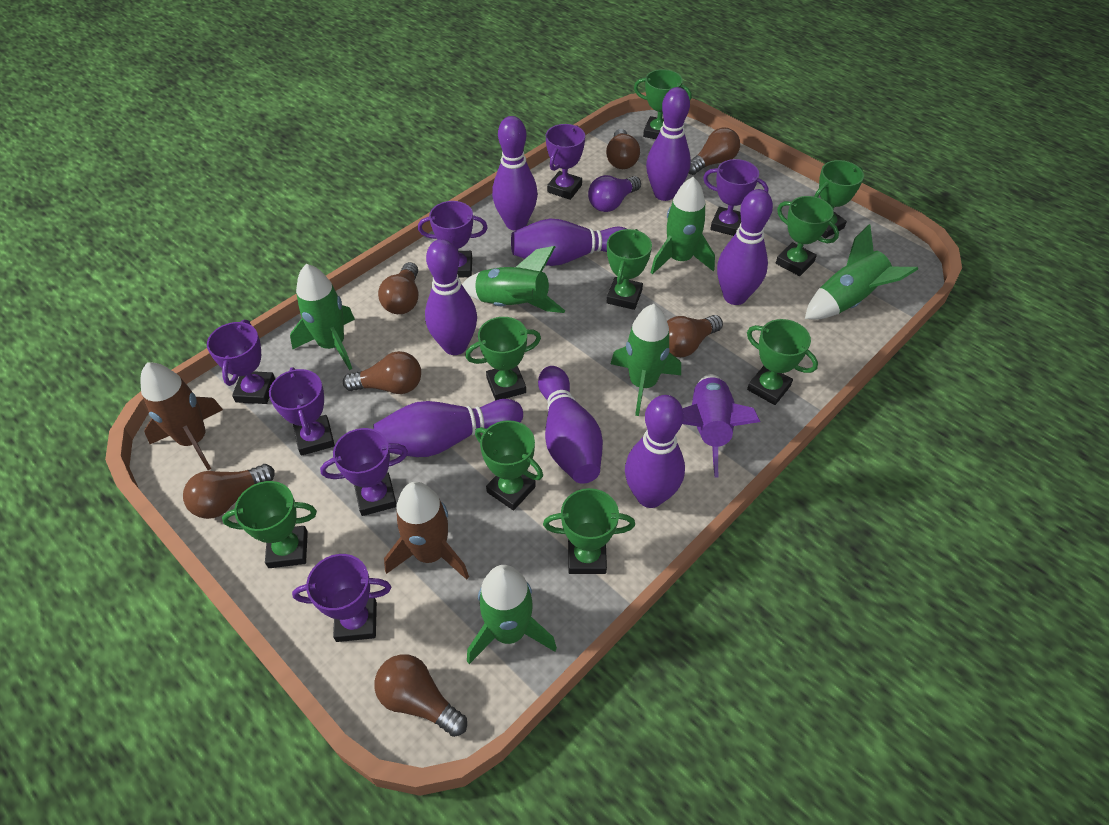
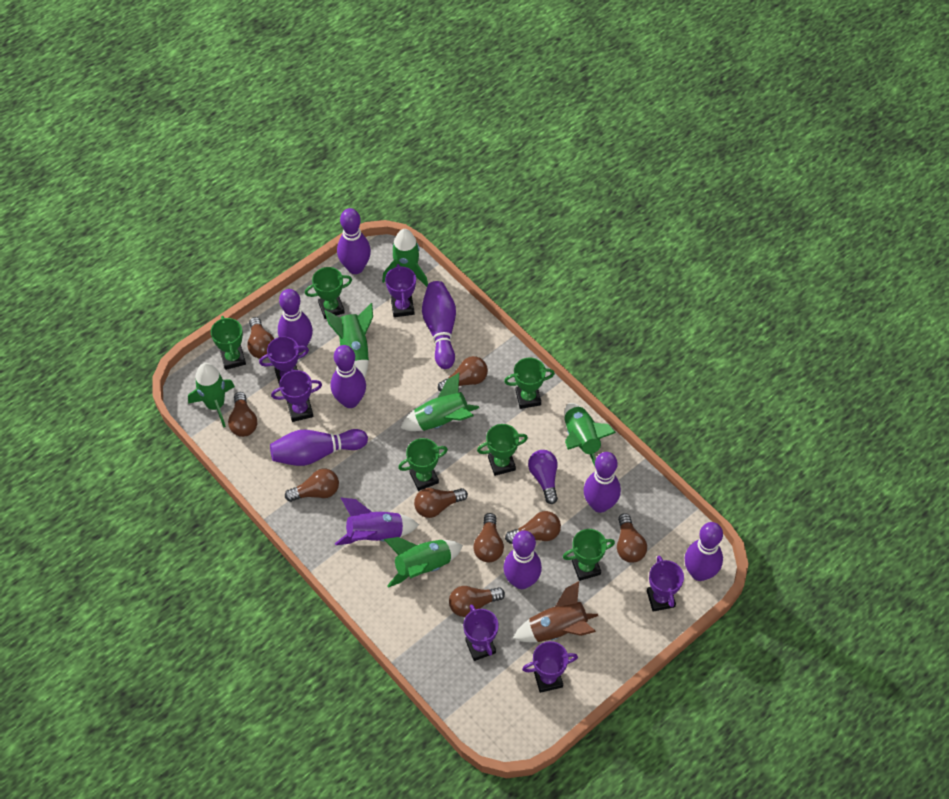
brown light bulb: [183,464,275,519] [343,351,421,394] [374,654,467,737] [378,262,418,314] [606,129,640,169] [667,315,723,357] [689,128,740,175] = 7 -> [228,392,257,437] [247,317,274,359] [285,469,339,502] [414,488,468,518] [438,356,488,392] [449,586,505,617] [474,513,504,562] [505,511,561,544] [617,513,647,563] = 9
brown rocket: [140,363,223,470] [384,482,469,580] = 2 -> [513,581,598,642] = 1
green trophy: [222,481,317,568] [465,317,541,401] [475,420,543,510] [543,488,635,574] [606,229,652,310] [634,69,692,139] [747,319,818,405] [776,196,839,276] [814,160,864,238] = 9 -> [211,316,246,370] [305,267,352,319] [398,438,448,491] [477,424,528,476] [504,358,555,409] [563,529,615,581] = 6
purple trophy: [207,320,275,404] [269,367,335,456] [292,554,391,642] [320,428,408,516] [418,201,488,278] [546,124,585,200] [703,159,768,236] = 7 -> [259,337,309,383] [271,370,322,422] [385,264,416,317] [463,604,499,661] [522,641,578,693] [647,556,684,612] = 6

